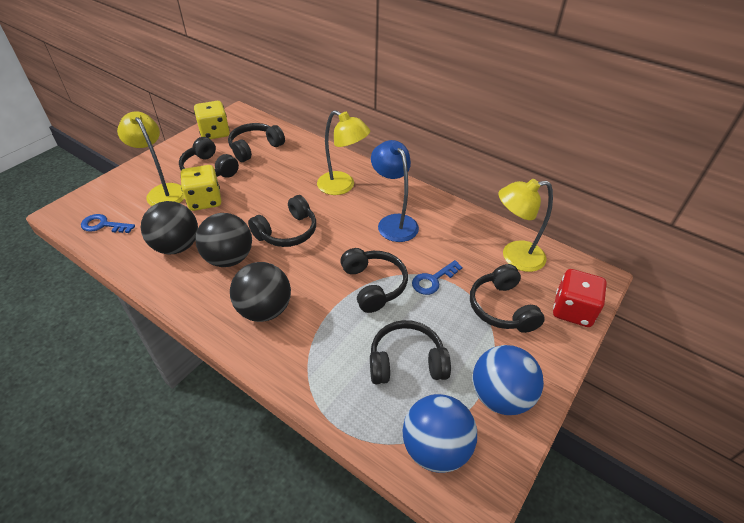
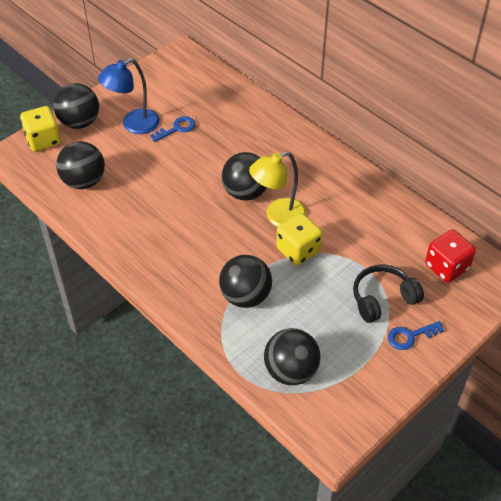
black ball: [141,201,198,254] [195,213,252,267] [230,262,291,322] = 3 -> [54,83,99,129] [56,141,105,189] [219,255,272,308] [222,152,267,201] [264,328,321,385] = 5
black headphones: [179,137,239,178] [228,123,285,162] [248,195,316,247] [340,248,408,313] [370,320,451,384] [470,264,545,333] = 6 -> [353,264,424,323] = 1
blue ball: [403,394,477,473] [473,345,544,415] = 2 -> none = 0
yellow lamp: [117,111,185,206] [317,110,370,195] [499,179,553,272] = 3 -> [249,151,307,227] = 1

